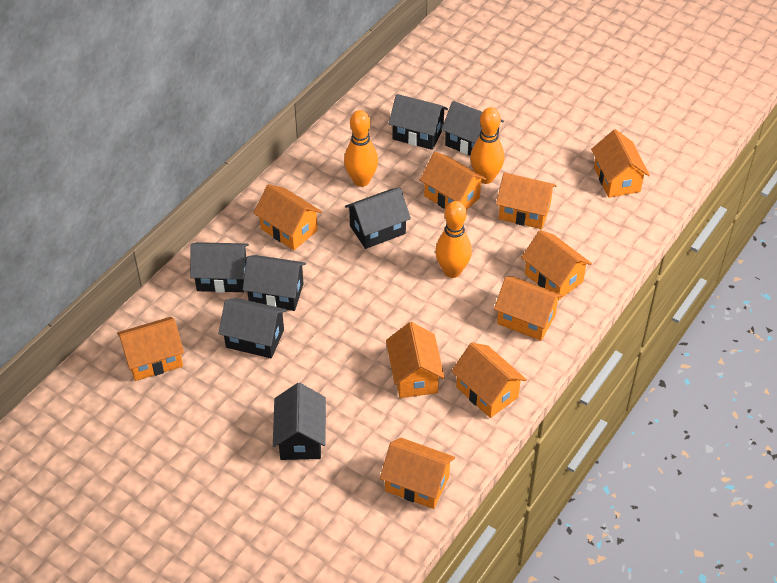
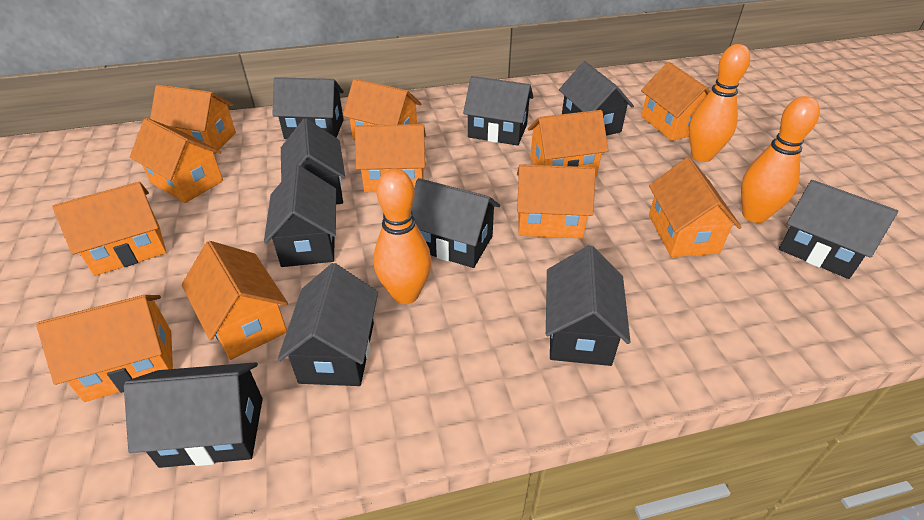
black house: [190,242,249,293] [218,298,287,358] [243,255,306,311] [273,383,326,460] [345,188,411,249] [389,94,448,150] [441,101,504,156] = 7 -> [124,362,263,468] [264,165,336,267] [272,77,344,139] [278,263,378,386] [281,118,345,205] [411,178,500,268] [463,76,534,146] [546,245,630,366] [559,61,634,136] [779,180,898,279] = 10
orange house: [117,317,184,381] [254,184,322,250] [380,437,455,509] [386,322,445,398] [420,152,486,210] [451,343,527,418] [494,277,563,341] [496,173,557,229] [521,230,592,300] [591,129,650,198] = 10 -> [36,295,173,402] [53,182,166,276] [130,118,223,203] [150,85,236,154] [182,241,288,360] [343,79,421,140] [355,124,426,192] [517,164,596,239] [528,110,608,176] [641,62,710,141] [649,157,741,257] = 11

